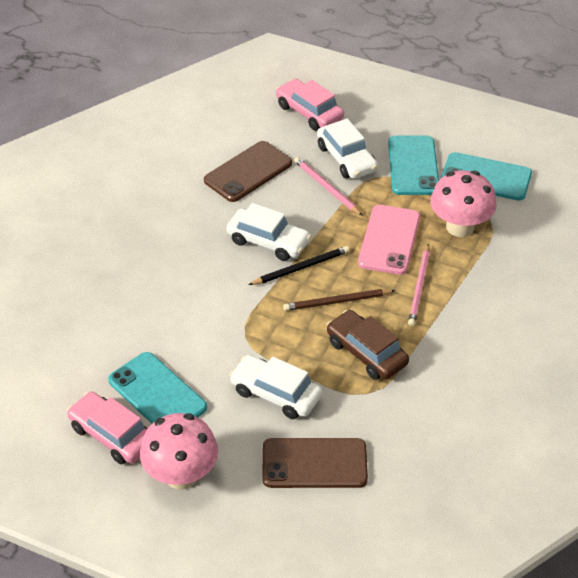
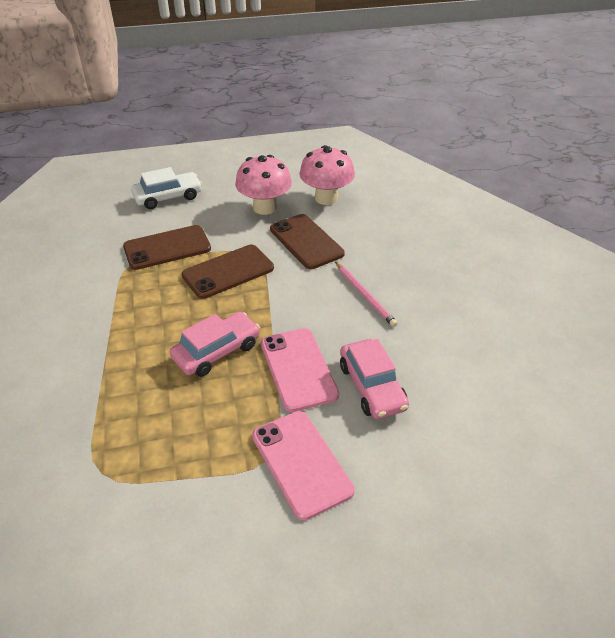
black pencil: [249,246,350,285] = 1 -> none = 0
brown car: [327,310,409,380] = 1 -> none = 0
brown pencil: [283,289,396,311] = 1 -> none = 0
brown phone: [204,141,292,202] [262,438,368,488] = 2 -> [123,225,211,270] [182,245,274,299] [270,214,345,269] = 3
pink pencil: [294,157,363,216] [408,244,430,326] = 2 -> [335,262,397,327] = 1
pink phone: [358,205,420,275] = 1 -> [252,411,354,520] [261,328,339,412] = 2
turquoise phone: [108,352,207,424] [388,136,439,195] [441,152,532,201] = 3 -> none = 0
white car: [226,203,311,261] [229,355,322,419] [317,119,378,179] = 3 -> [131,167,202,209] = 1

